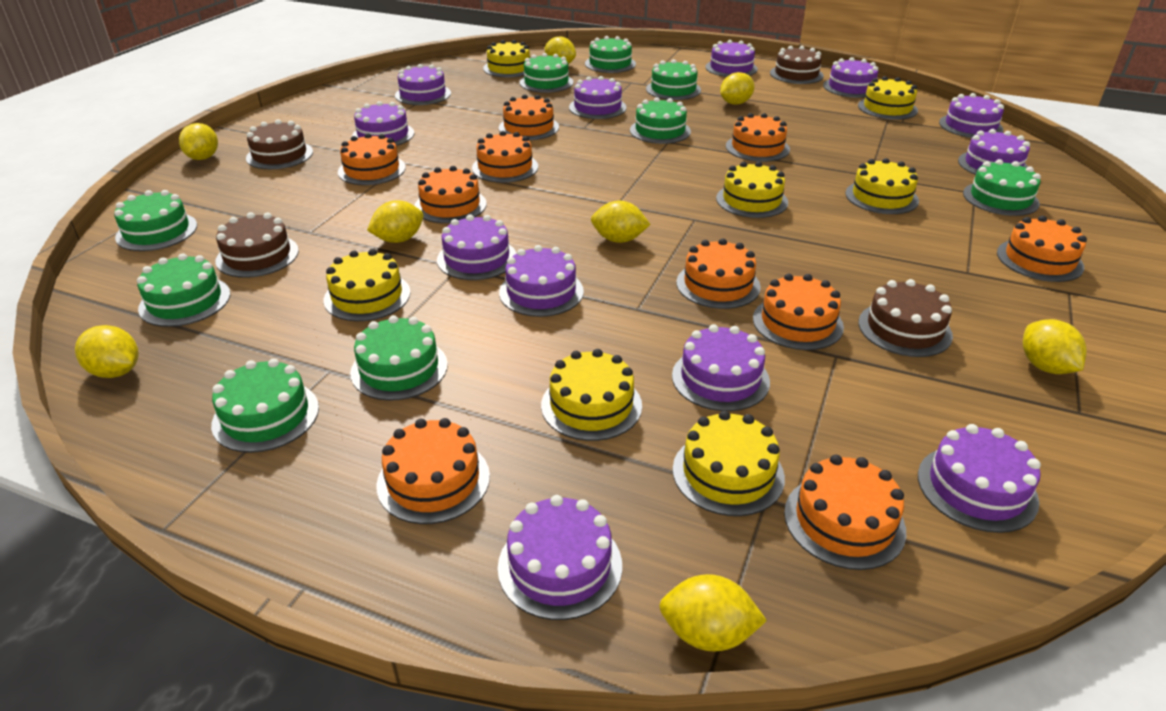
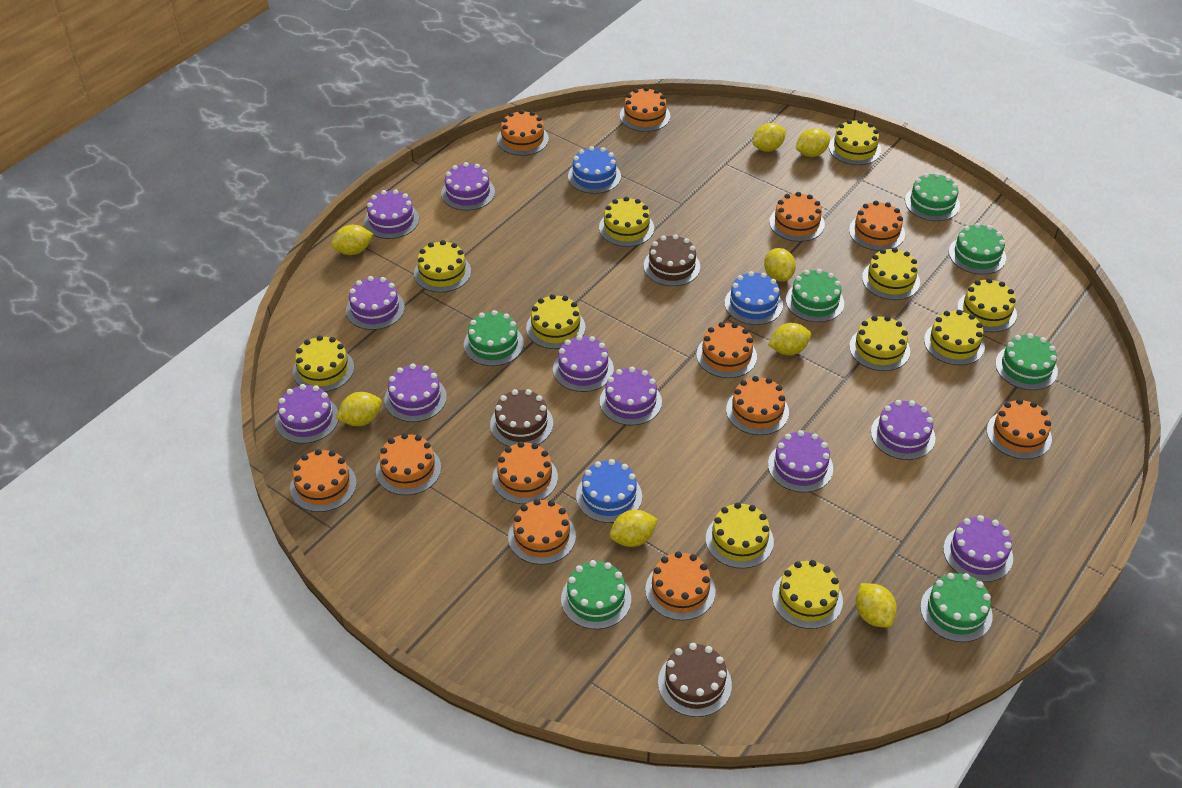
blue cake: none = 0 -> [568,146,621,194] [576,459,642,523] [725,271,783,325] = 3
brown cake: [216,212,299,278] [246,119,313,169] [770,46,824,84] [858,279,953,357] = 4 -> [490,389,553,447] [644,234,700,286] [658,643,732,717] = 3
green cake: [114,190,197,251] [137,253,230,327] [211,358,319,453] [350,315,448,401] [520,53,573,93] [585,36,636,73] [630,97,691,144] [646,59,701,100] [963,159,1041,216] = 9 -> [464,310,524,366] [561,560,631,629] [786,269,844,322] [905,173,960,221] [920,573,993,642] [949,223,1006,275] [995,333,1058,390] = 7
orange cake: [338,133,406,185] [377,418,490,524] [414,166,487,223] [472,131,538,183] [499,94,559,140] [676,238,761,309] [726,113,790,162] [753,274,844,350] [784,455,906,570] [997,216,1087,282] = 10 -> [290,449,357,512] [376,433,441,495] [492,442,558,504] [497,110,549,156] [508,499,576,565] [620,87,670,132] [645,551,715,621] [696,322,757,378] [726,376,789,435] [769,192,825,242] [849,201,905,251] [987,399,1052,459] = 12
purple cake: [352,101,414,146] [395,64,451,105] [437,215,516,280] [498,495,622,620] [499,245,584,317] [569,76,627,119] [672,324,770,411] [705,40,758,77] [823,57,878,98] [918,424,1041,533] [939,93,1004,138] [958,129,1030,175] = 12 -> [275,384,339,444] [346,276,405,330] [364,189,419,239] [384,363,447,422] [441,162,495,211] [553,335,614,392] [600,367,662,426] [768,430,833,493] [871,400,935,460] [943,515,1013,582] = 10
yellow cake: [323,249,411,321] [483,40,530,77] [541,349,642,441] [673,411,785,516] [716,161,788,218] [845,158,919,214] [858,76,918,120] = 7 -> [293,335,354,392] [414,240,471,293] [526,294,585,349] [599,197,654,247] [706,502,774,569] [772,560,843,629] [829,119,881,165] [849,316,910,371] [862,248,920,300] [924,310,985,365] [957,278,1017,332] = 11

